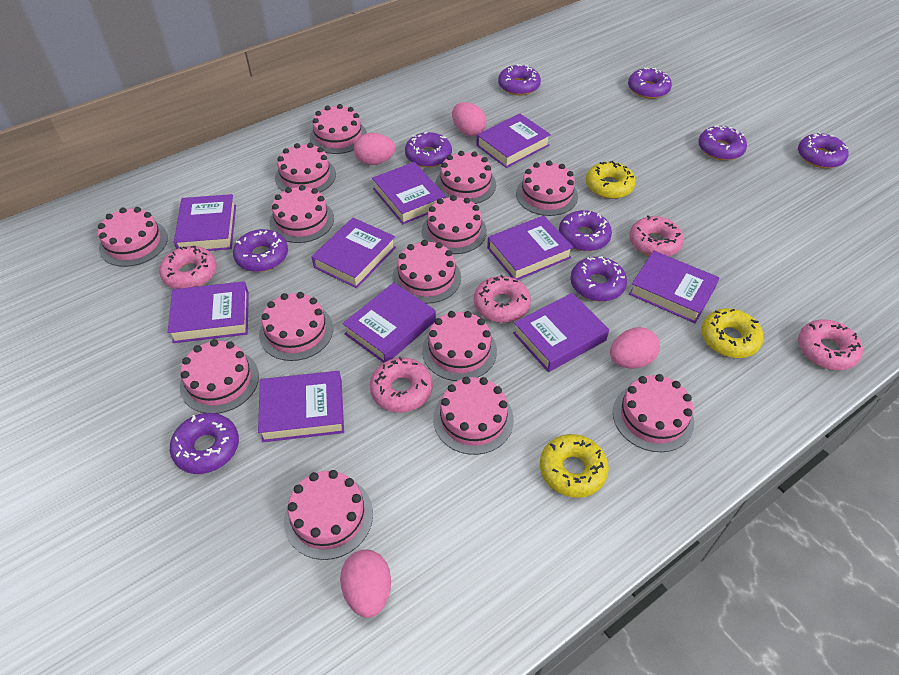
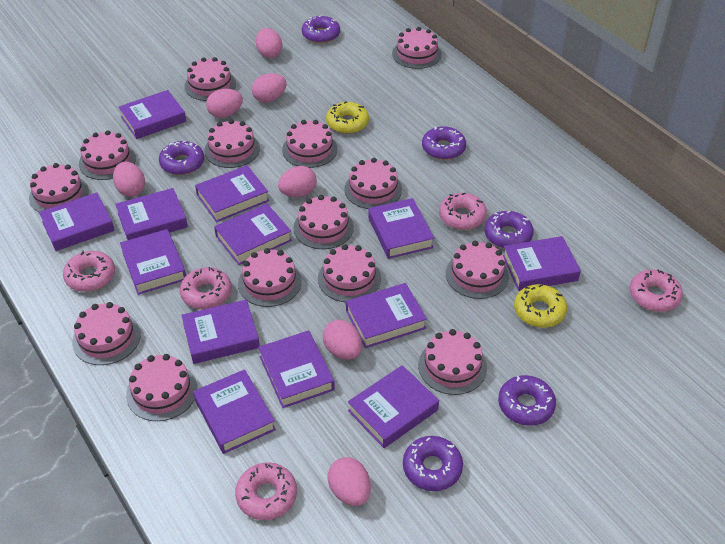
pink egg: [340,550,391,618] [354,133,395,165] [452,102,487,136] [610,327,660,369] = 4 -> [113,162,145,197] [206,89,243,118] [252,73,287,103] [256,28,282,58] [278,166,317,197] [323,320,362,360] [328,457,371,506] = 7
purple book: [167,281,249,343] [174,194,236,251] [258,371,344,442] [312,218,396,288] [343,283,436,363] [372,162,446,224] [476,114,551,168] [487,215,573,280] [513,293,609,372] [629,251,720,323] = 10 -> [39,192,115,251] [115,188,188,240] [118,90,186,139] [120,229,186,295] [181,300,260,364] [193,369,276,454] [195,165,269,222] [214,204,292,265] [258,330,335,408] [346,283,427,348] [348,365,439,448] [368,198,434,259] [503,236,581,291] = 13
purple donut: [170,413,239,474] [233,229,288,272] [405,132,452,168] [498,64,541,95] [559,210,612,251] [570,256,627,302] [628,67,672,99] [698,125,747,160] [798,132,848,169] = 9 -> [159,141,204,175] [302,15,340,43] [403,436,463,491] [422,126,466,160] [484,211,534,249] [498,375,556,426] = 6
yellow donut: [540,434,609,498] [586,161,636,199] [701,308,764,358] = 3 -> [326,101,369,134] [514,284,567,328] = 2

